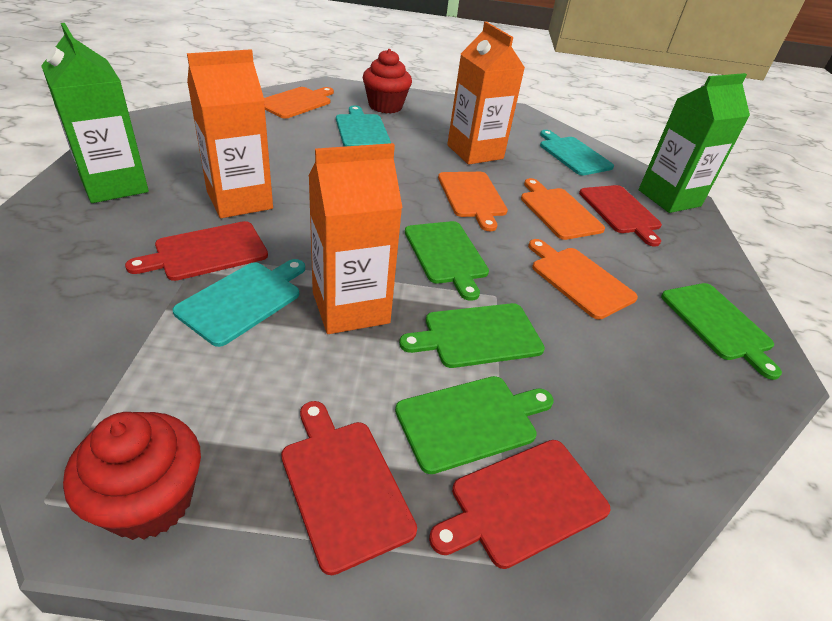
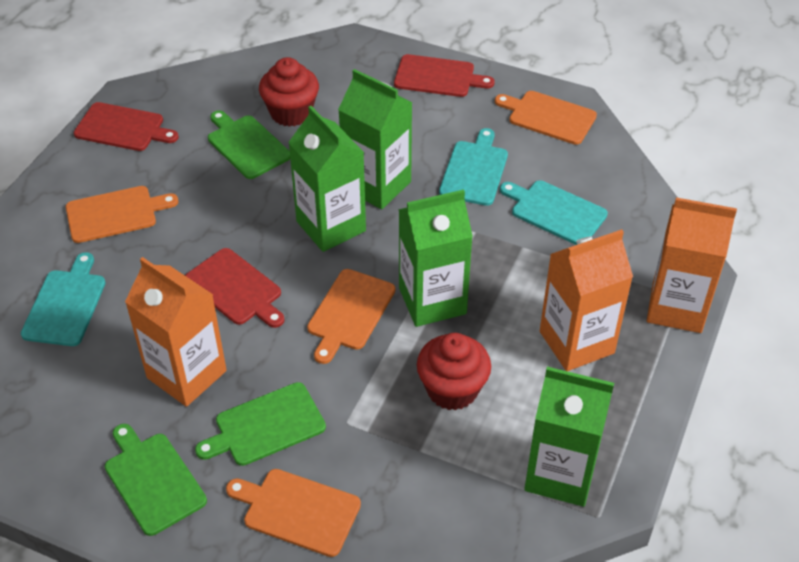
green carton: [41,23,149,203] [639,73,750,213] = 2 -> [288,106,366,252] [338,69,413,209] [398,190,473,327] [524,367,614,507] = 4
green cutting board: [395,376,554,474] [399,303,545,368] [405,221,489,301] [661,283,782,380] = 4 -> [105,424,207,536] [195,382,326,466] [208,110,290,179] = 3
red cutting board: [125,221,268,281] [281,401,417,575] [429,440,611,569] [579,185,662,247] = 4 -> [74,102,179,151] [185,248,285,328] [394,54,495,97] = 3

